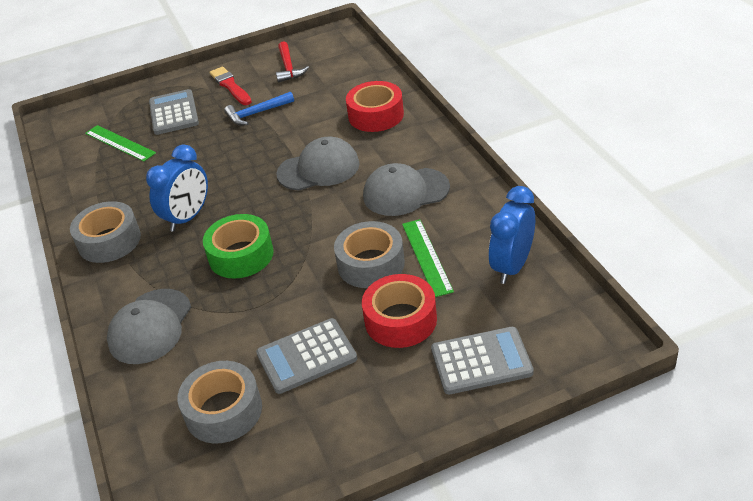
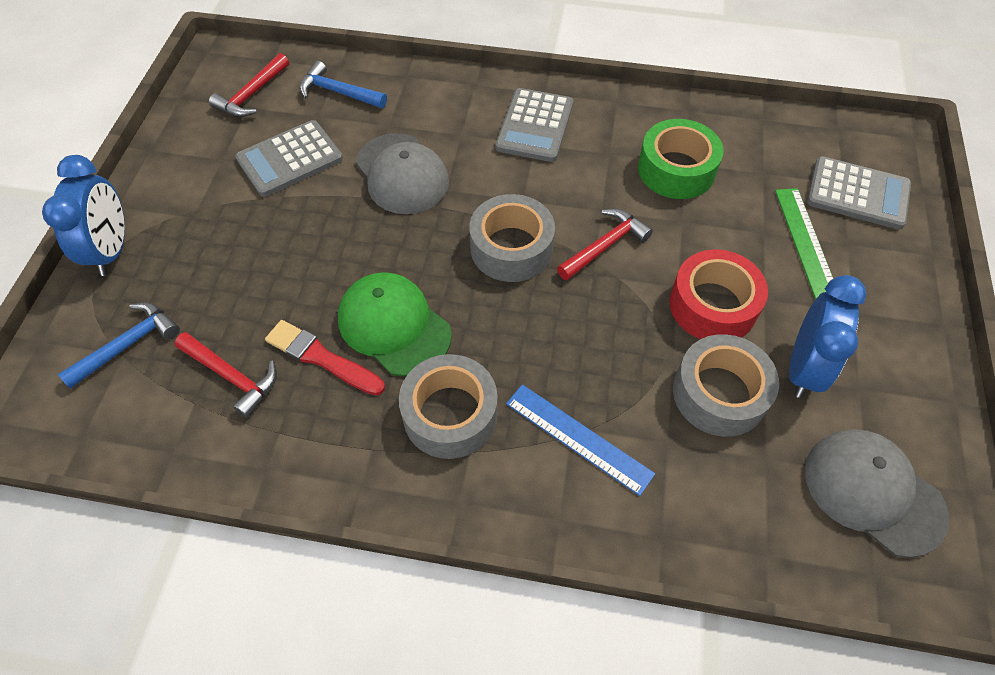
blue hammer: [224,92,294,125] = 1 -> [58,302,180,389] [299,61,387,108] = 2
blue ruler: none = 0 -> [506,384,655,496] = 1
green cap: none = 0 -> [338,272,452,376] = 1
green ruler: [85,125,156,162] [402,219,454,297] = 2 -> [775,188,833,299] = 1
grey cap: [107,289,191,364] [276,137,359,191] [363,163,450,216] = 3 -> [356,133,449,214] [805,430,949,558] = 2
red hammer: [276,41,309,83] = 1 -> [174,332,277,418] [209,53,289,117] [557,208,653,280] = 3
red tape: [346,81,404,132] [362,274,437,348] = 2 -> [670,249,768,339] = 1

